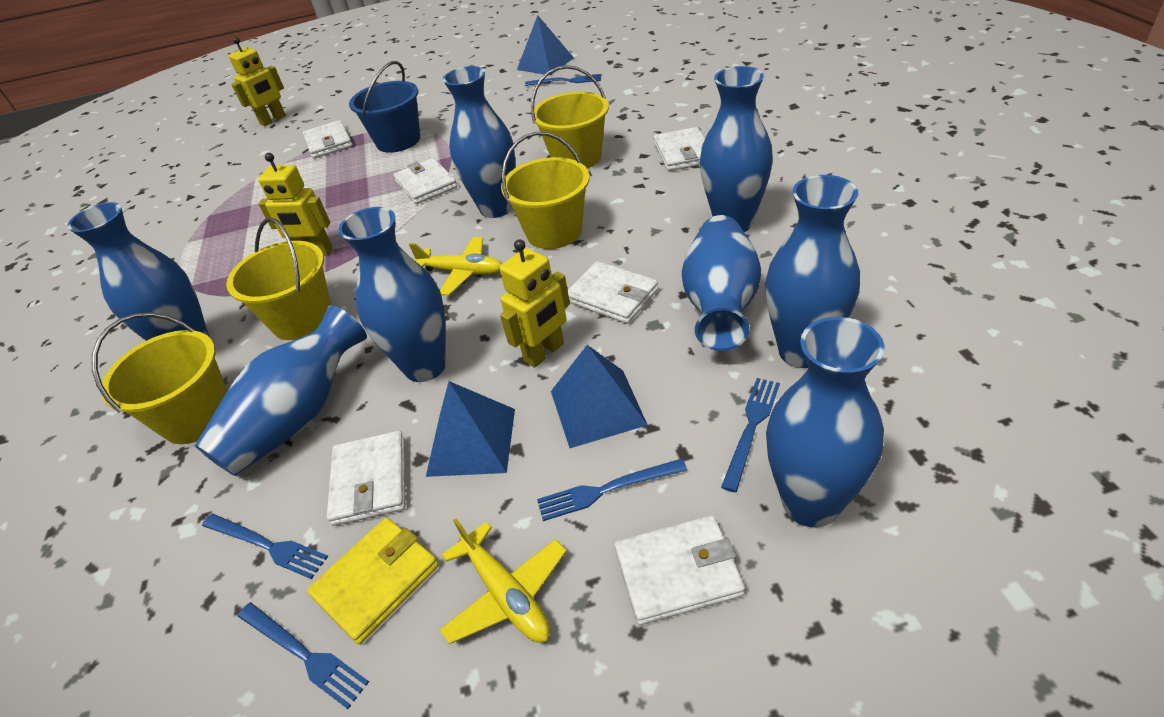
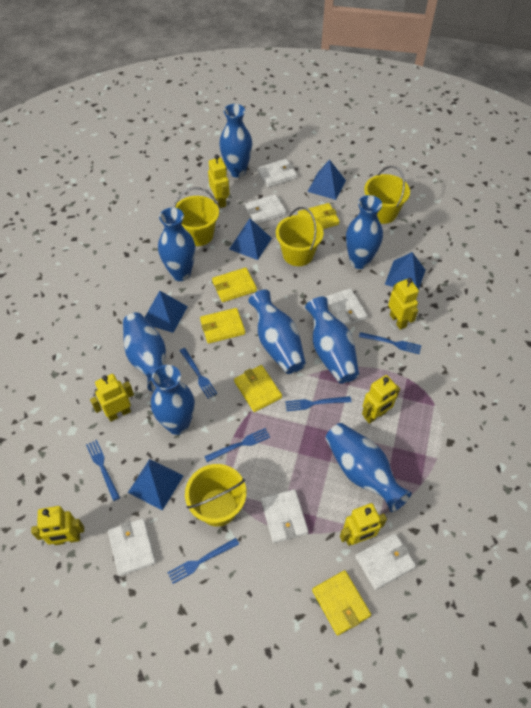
blue bucket: [349,61,420,153] = 1 -> none = 0
blue fork: [202,514,328,579] [238,602,369,709] [525,74,601,86] [537,459,687,521] [721,378,780,492] = 5 -> [86,440,120,501] [167,538,239,584] [180,348,218,399] [204,428,270,462] [285,396,351,411] [359,332,421,354] = 6
blue pyramid: [426,381,515,477] [517,15,574,75] [551,345,647,448] = 3 -> [128,459,183,510] [145,291,188,333] [229,219,272,260] [308,159,346,200] [385,252,425,290] = 5
yellow plane: [409,237,502,296] [439,518,566,644] = 2 -> none = 0
yellow robot: [228,37,286,126] [258,153,333,255] [499,239,570,368] = 3 -> [31,506,84,545] [90,374,134,422] [208,155,229,208] [340,503,387,546] [362,375,400,424] [388,278,419,330] = 6
yellow wallet: [307,518,439,644] = 1 -> [200,308,245,344] [212,267,257,302] [234,365,282,412] [297,203,340,229] [312,570,371,636] = 5

